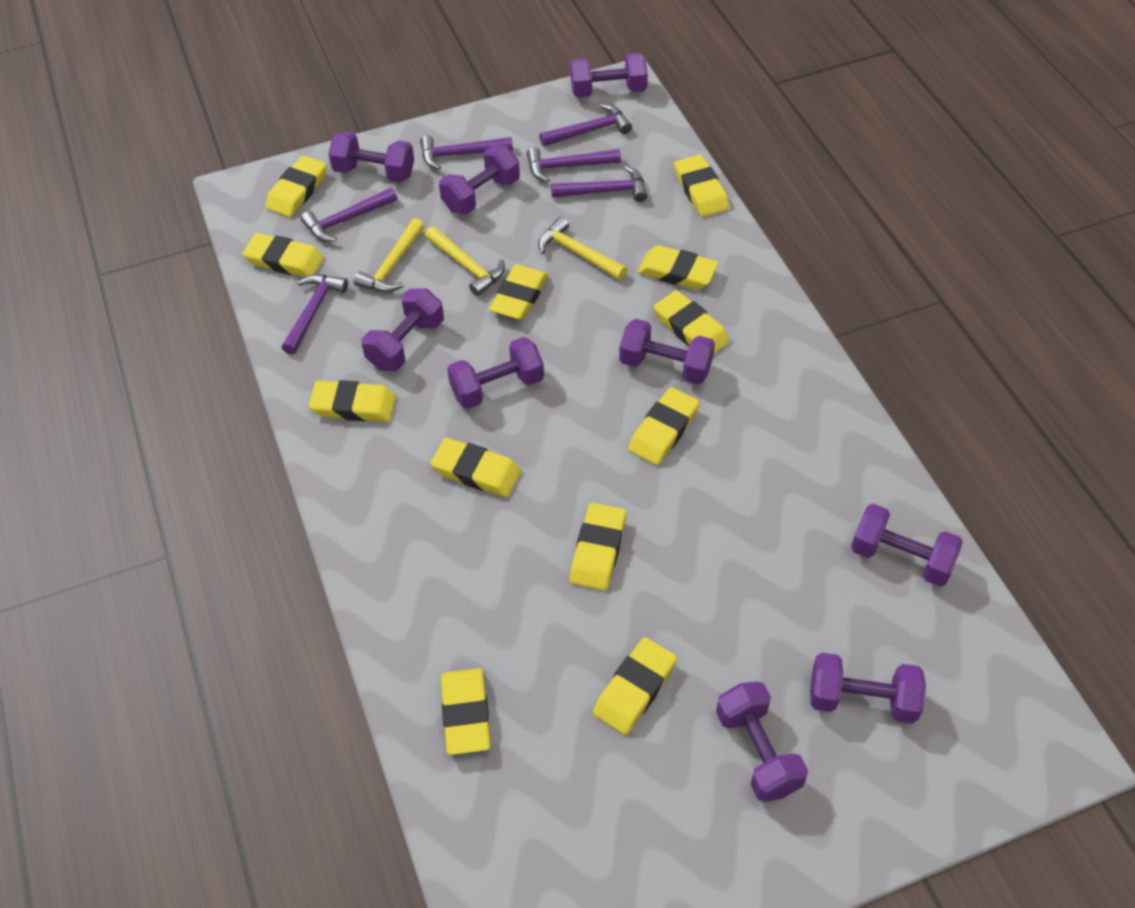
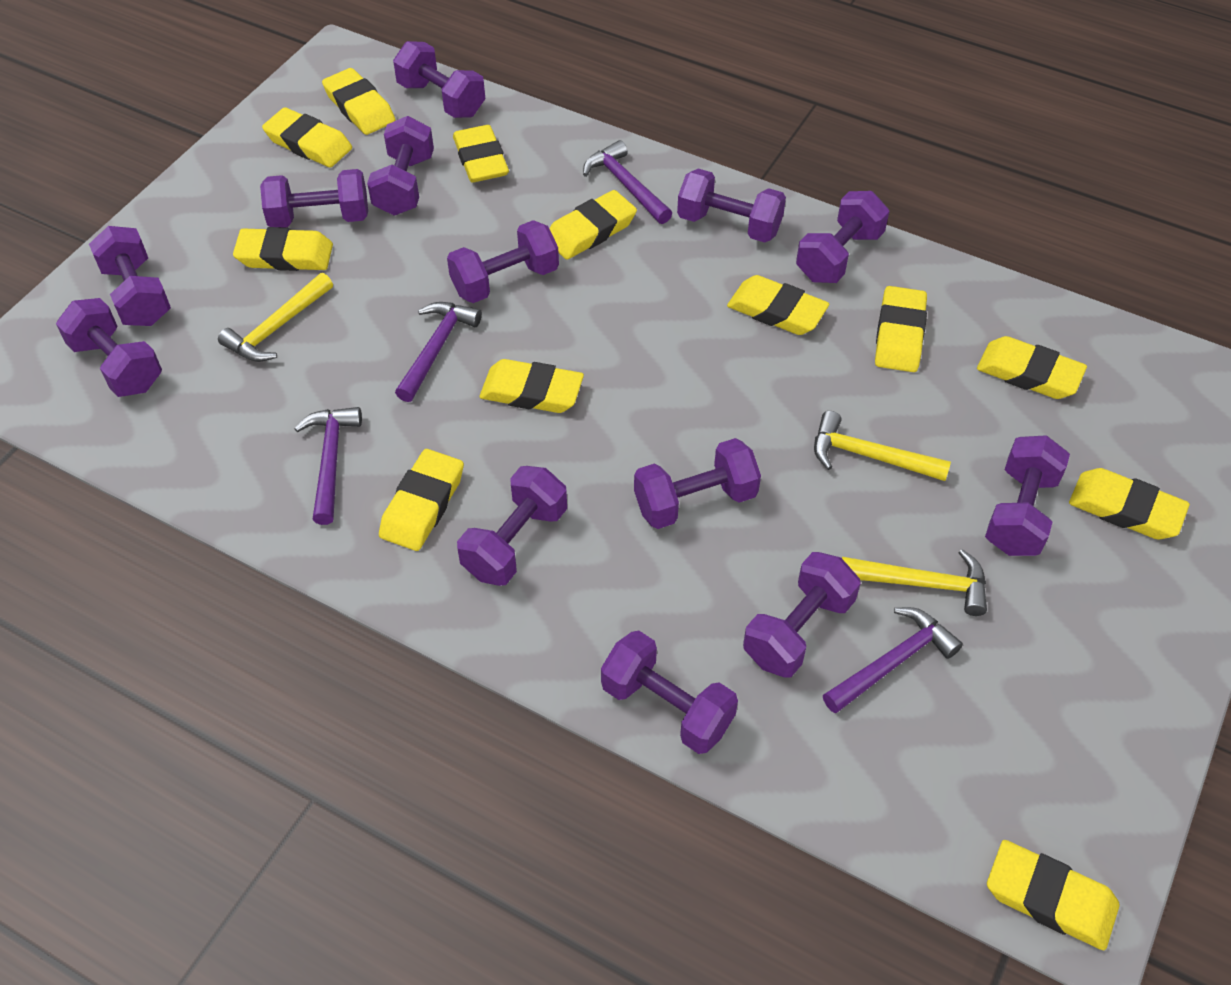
purple dumbbell: [328,131,414,183] [361,288,444,371] [439,145,520,215] [447,337,544,409] [570,53,648,98] [619,319,715,385] [716,681,808,802] [810,653,926,724] [851,504,963,587] = 9 -> [56,298,162,397] [89,226,171,326] [260,169,368,227] [367,116,434,215] [393,41,485,118] [447,220,559,303] [457,466,567,586] [601,631,738,754] [634,438,761,529] [677,168,786,242] [743,552,861,678] [796,191,889,283] [985,435,1070,556] = 13
purple hammer: [282,274,348,355] [301,187,397,242] [420,135,513,170] [526,147,621,182] [539,104,632,146] [551,166,647,202] = 6 -> [294,407,362,525] [395,302,482,402] [583,140,672,224] [823,607,963,713] = 4

